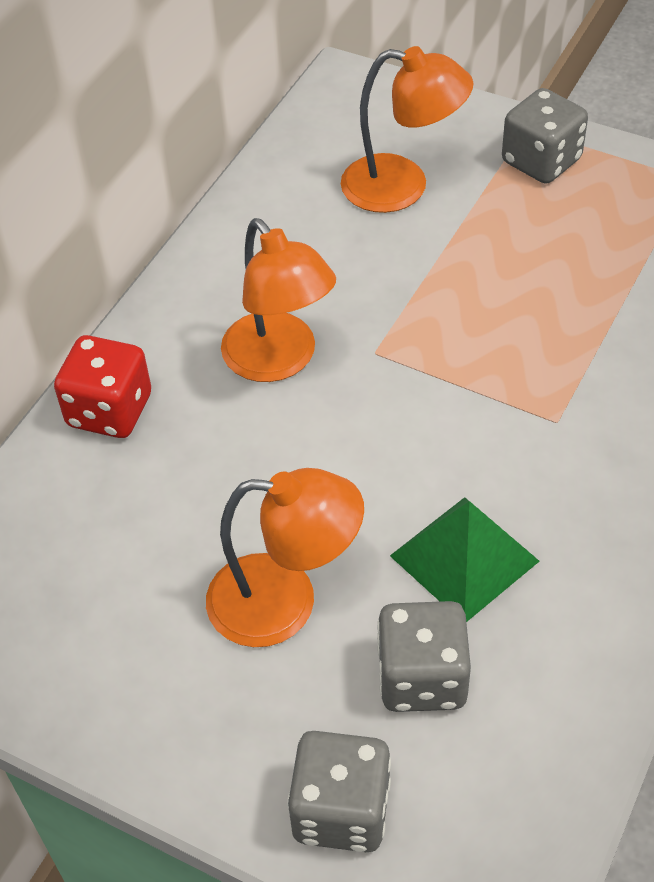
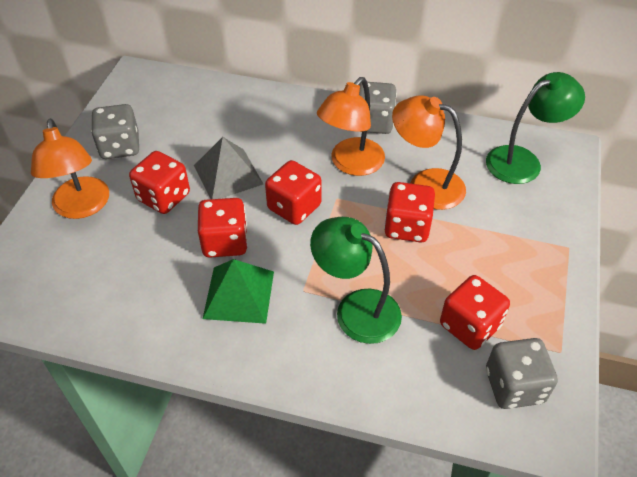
green lamp: none = 0 -> [310,217,402,344] [486,72,585,184] = 2
grey pyramid: none = 0 -> [194,137,263,199] = 1
red dice: [54,335,151,438] = 1 -> [129,151,190,214] [198,198,248,258] [265,160,322,225] [384,182,435,242] [440,275,510,350] = 5

